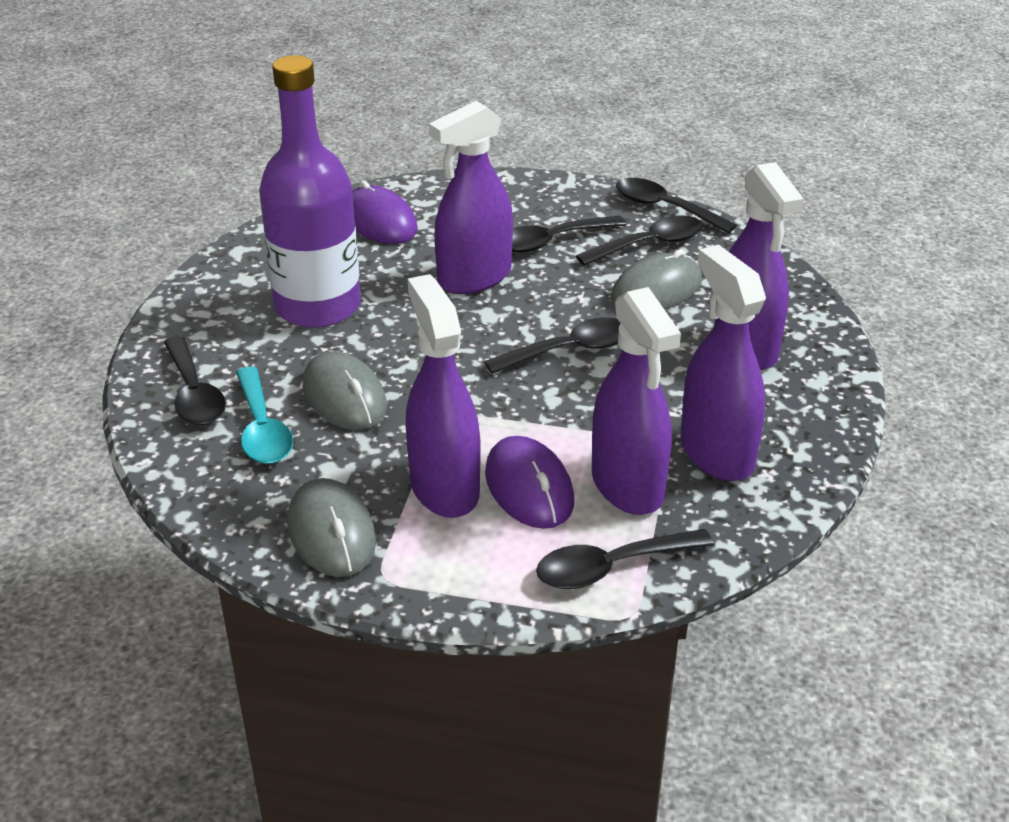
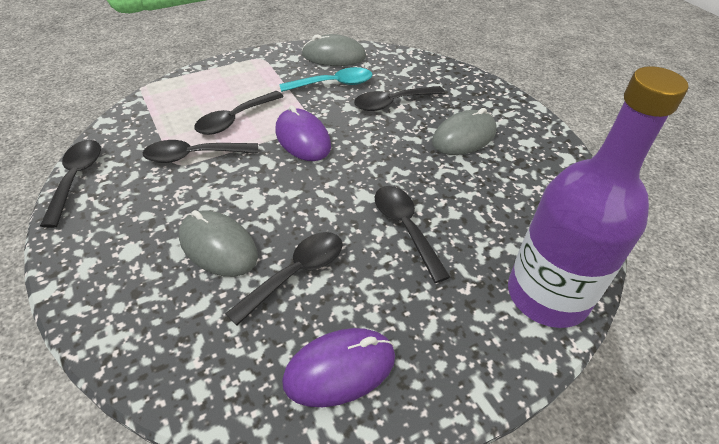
purple spray bottle: [406,274,481,518] [429,101,513,294] [592,287,681,515] [680,245,766,481] [714,162,804,370] = 5 -> none = 0

